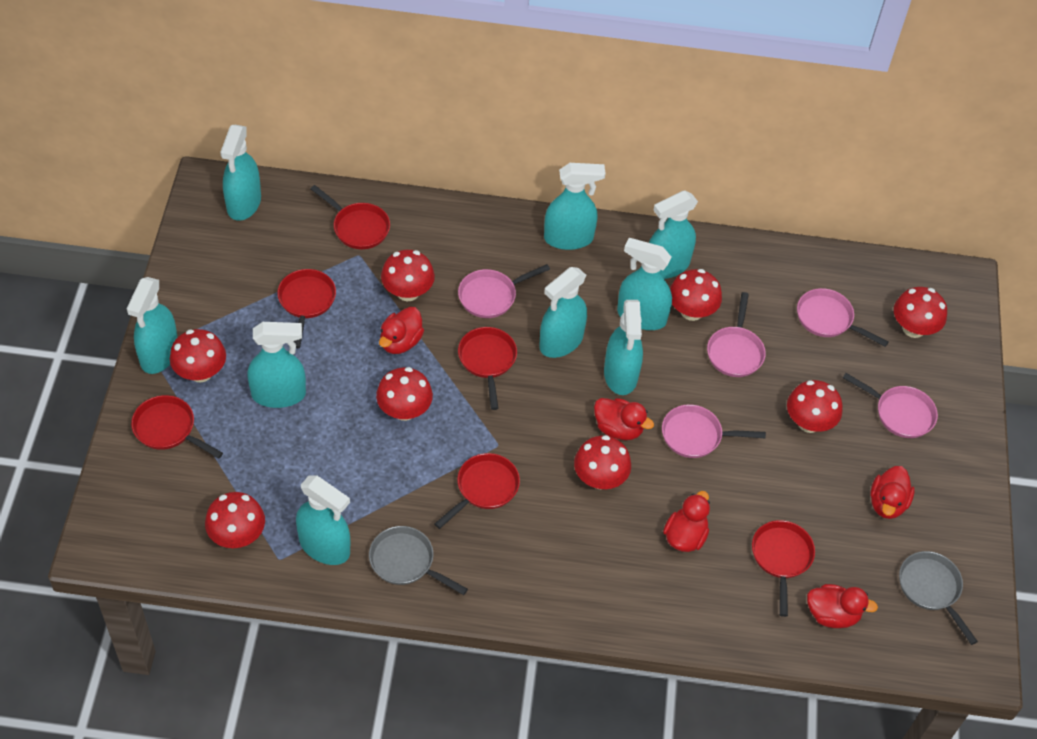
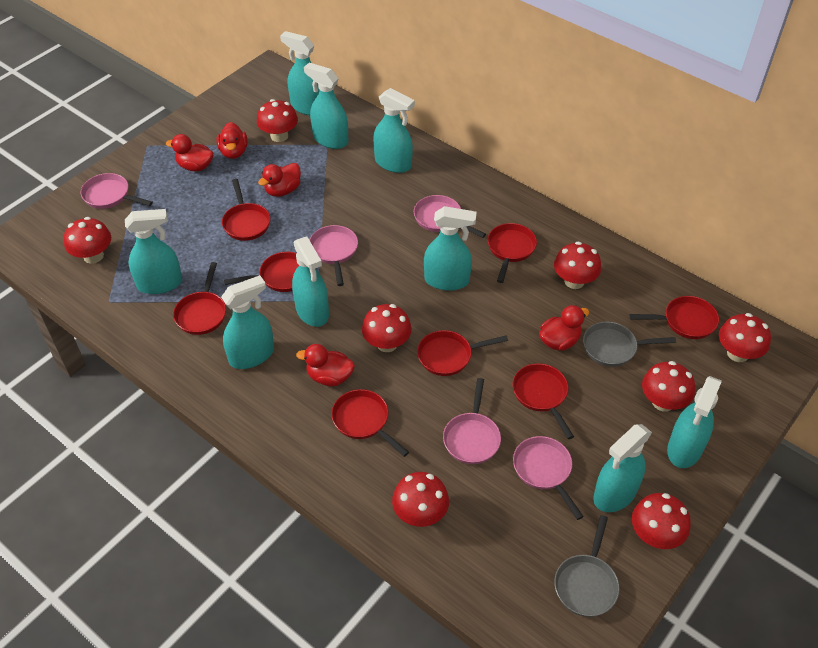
red pan: [131,395,223,459] [277,269,336,348] [311,185,390,249] [435,453,520,529] [458,327,517,410] [752,520,815,617] = 6 -> [173,262,226,335] [222,179,270,241] [224,252,299,292] [331,389,409,457] [417,330,508,376] [488,223,537,283] [512,363,574,439] [630,296,719,339] = 8

